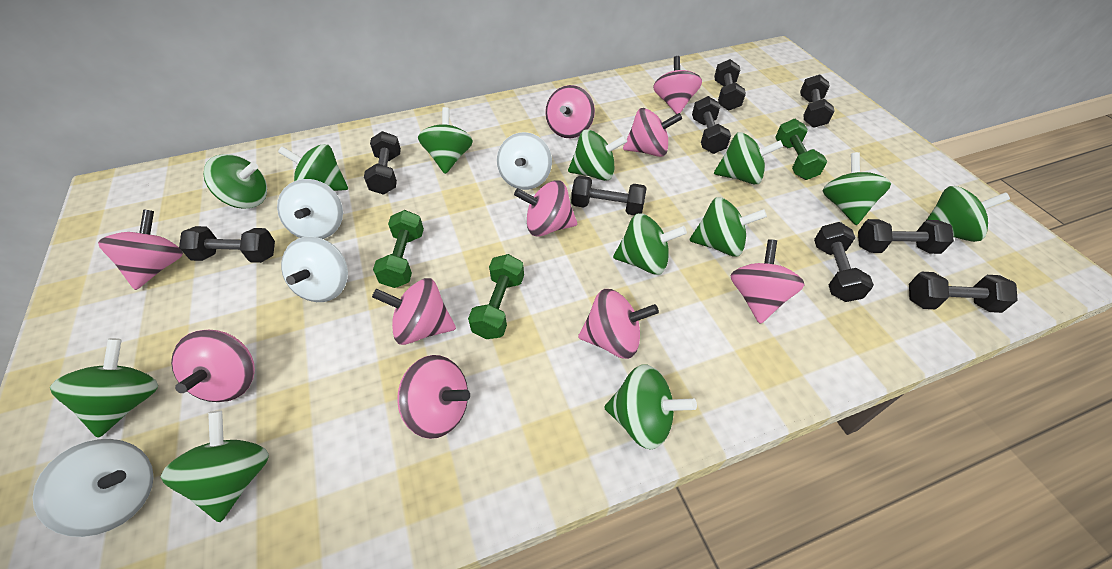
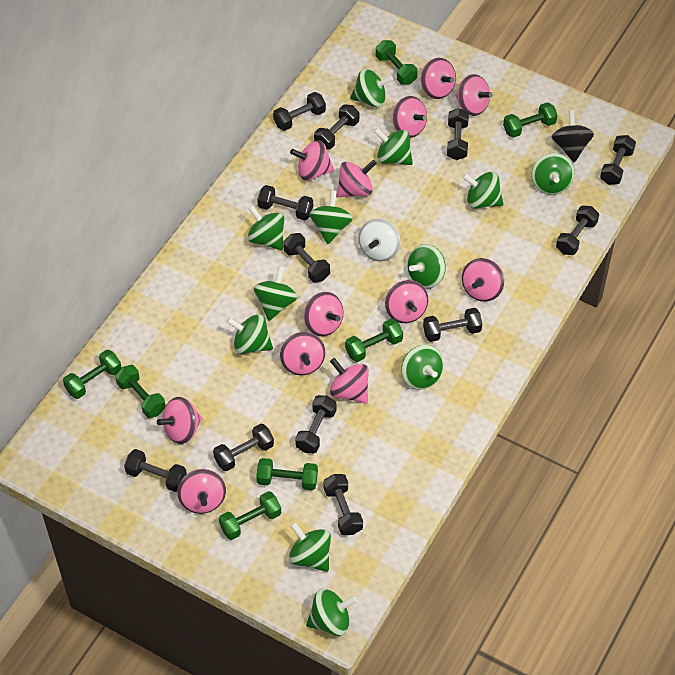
black dumbbell: [179,226,275,263] [364,131,401,195] [571,176,646,215] [692,96,731,154] [714,59,746,111] [800,74,835,128] [814,222,874,302] [858,219,954,254] [909,272,1018,313] = 9 -> [124,449,187,492] [213,424,274,471] [257,185,313,221] [273,92,326,131] [283,233,330,283] [295,395,336,453] [314,104,359,150] [323,474,363,535] [423,308,482,342] [447,108,469,160] [556,206,599,255] [600,135,636,185] = 12
black spinning top: none = 0 -> [552,110,594,162] = 1
green dumbbell: [373,210,424,288] [468,254,524,339] [775,119,827,180] = 3 -> [63,350,122,399] [115,365,166,418] [219,491,281,540] [256,458,318,490] [345,319,403,362] [376,40,418,85] [503,102,558,138] = 7
pink spinning top: [98,209,183,290] [171,330,255,402] [372,278,456,345] [397,355,470,439] [514,180,577,237] [545,85,595,138] [578,289,659,359] [623,108,682,157] [653,56,702,114] [730,239,805,324] = 10 -> [157,397,203,444] [177,469,226,514] [280,332,325,376] [290,140,334,181] [304,292,343,337] [330,358,369,404] [336,160,377,197] [385,280,428,323] [392,96,427,138] [421,58,456,99] [455,74,493,116] [462,258,504,302] = 12
white spinning top: [32,439,154,537] [277,179,343,239] [281,237,348,302] [497,132,552,190] = 4 -> [359,219,400,262] = 1

